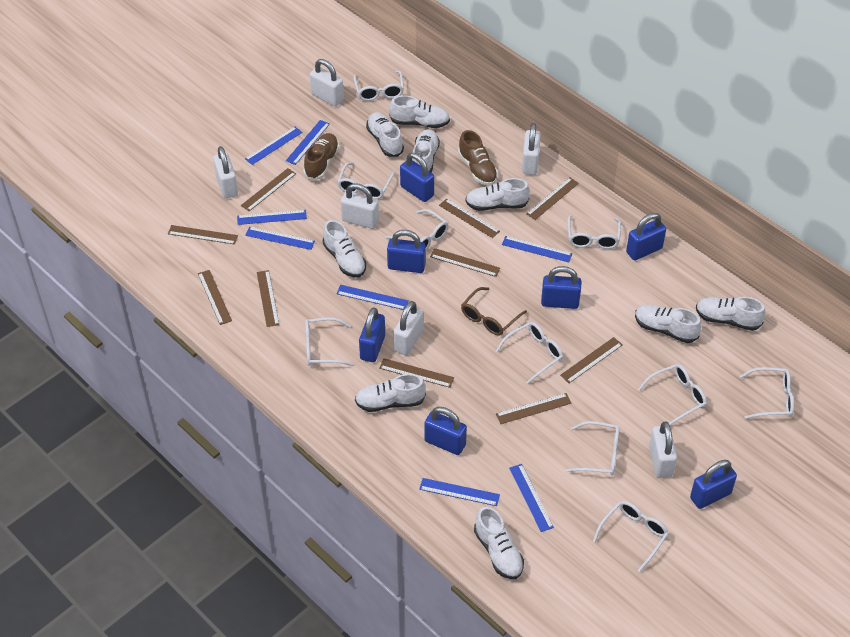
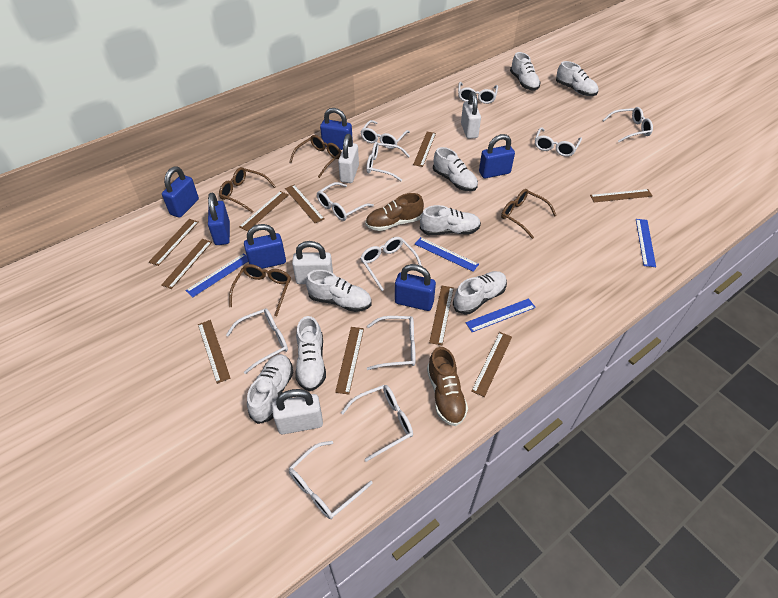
blue padlock: [359,307,385,362] [387,230,426,273] [400,153,434,202] [424,407,467,455] [541,266,582,309] [626,213,666,260] [690,460,737,509] = 7 -> [162,166,199,218] [208,193,230,245] [244,224,286,269] [320,108,353,150] [395,264,436,311] [479,134,515,179] = 6
blue ruler: [237,210,307,225] [245,127,302,165] [245,227,315,250] [286,120,330,165] [336,285,409,310] [419,478,500,506] [502,236,572,262] [509,464,554,532] = 8 -> [185,253,248,298] [415,237,479,272] [466,298,536,332] [636,219,656,267] = 4
brown glasses: [461,287,527,336] = 1 -> [219,167,276,213] [229,264,291,316] [289,135,341,178] [501,189,557,239] = 4
white glasses: [305,317,353,366] [337,162,395,199] [353,71,404,101] [385,209,448,250] [496,322,563,384] [565,421,619,475] [568,215,621,249] [593,501,669,572] [638,364,707,425] [740,367,794,419] = 10 -> [226,308,288,374] [289,441,373,519] [317,182,374,221] [341,385,413,462] [360,120,410,149] [360,237,422,291] [367,142,410,181] [367,316,415,370] [458,82,498,104] [535,127,582,157] [603,107,653,142] = 11
white padlock: [213,146,238,199] [310,59,344,106] [341,183,379,229] [393,301,424,355] [522,123,541,175] [649,421,677,478] = 6 -> [272,389,323,434] [292,241,333,284] [338,134,359,183] [461,92,481,139] = 4
white shoe: [323,220,366,277] [355,374,426,412] [366,112,404,157] [389,95,450,128] [412,129,440,173] [465,178,530,211] [474,506,524,579] [635,305,702,343] [696,297,766,331] = 9 -> [247,354,293,424] [295,316,326,391] [306,270,372,312] [420,205,481,235] [433,147,478,191] [453,271,507,314] [510,52,541,91] [556,61,598,96] = 8

